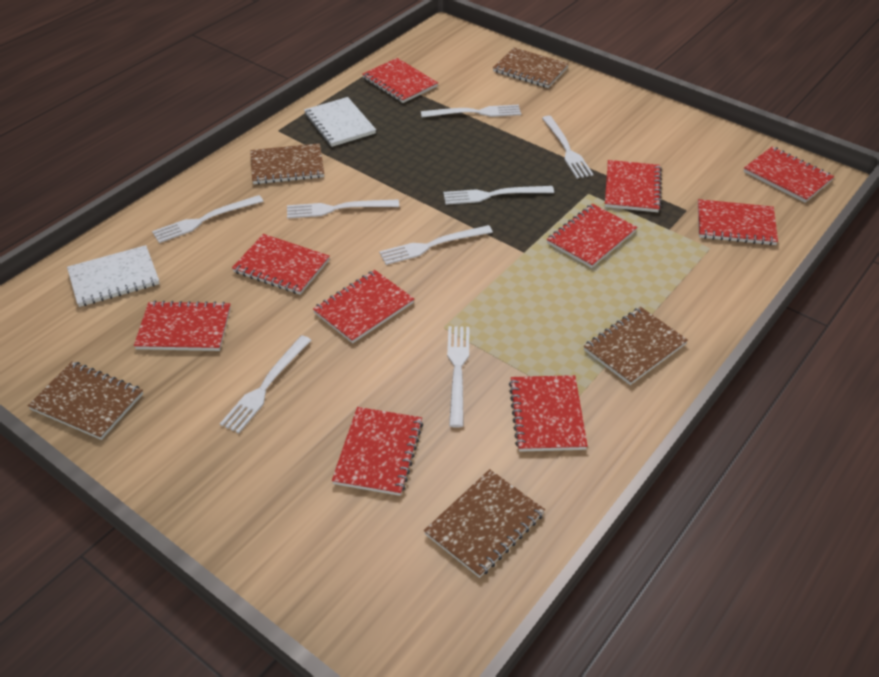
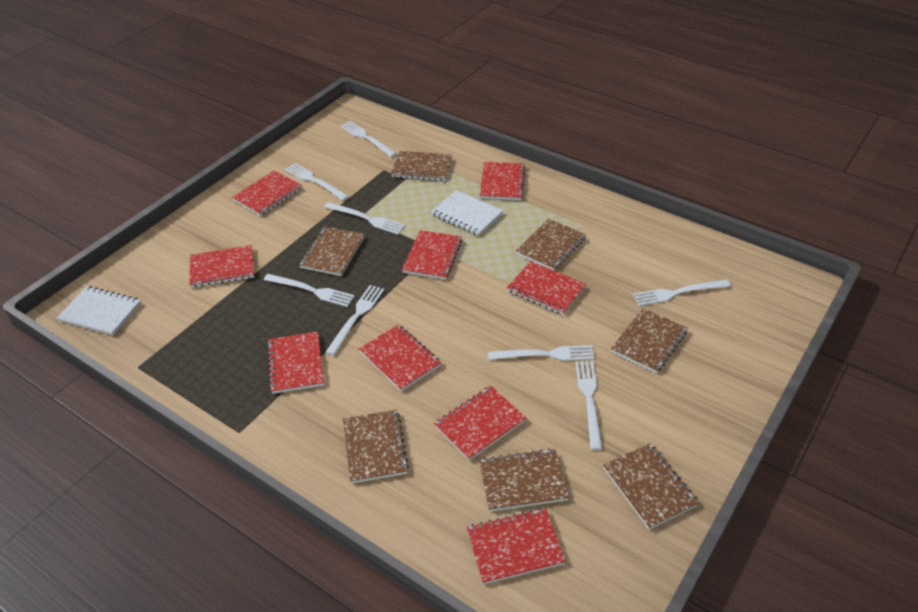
brown notebook: [28,361,143,440] [250,143,324,184] [424,469,545,578] [493,47,569,88] [584,307,688,385] = 5 -> [299,226,365,276] [343,410,409,483] [391,151,452,181] [479,449,569,512] [516,219,586,270] [603,443,699,530] [611,308,688,373] = 7
red notebook: [134,301,231,351] [232,234,330,295] [313,270,414,343] [332,407,423,496] [362,58,438,103] [509,375,588,452] [547,204,637,268] [605,160,662,212] [698,199,778,245] [743,147,834,203] = 10 -> [189,245,254,288] [232,170,302,216] [267,331,324,394] [359,324,441,391] [402,230,463,280] [434,386,526,461] [467,508,566,585] [480,162,526,200] [507,261,586,315] = 9

